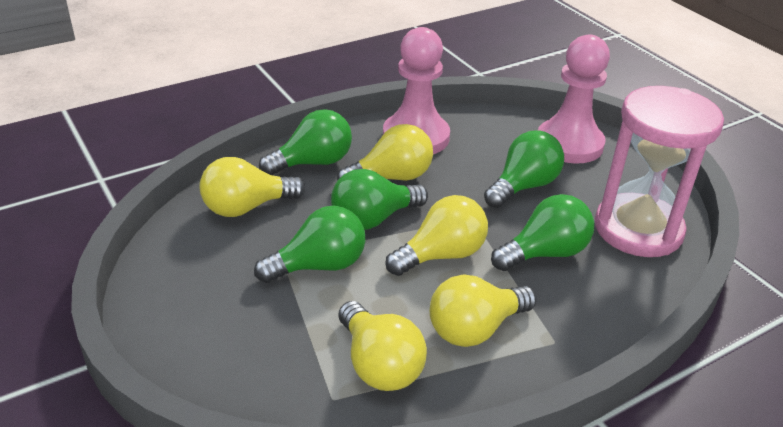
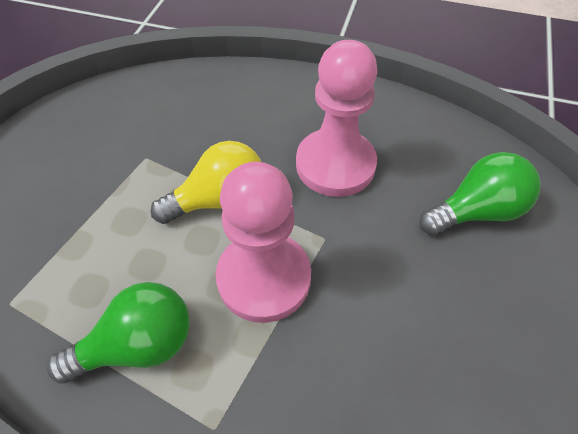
green light bulb: [254,205,365,283] [259,109,352,175] [331,169,428,230] [484,131,564,208] [491,194,594,271] = 5 -> [47,282,190,384] [419,152,540,235] = 2
pink hourglass: [595,86,724,257] = 1 -> none = 0
yellow light bulb: [200,157,305,217] [337,124,433,181] [338,301,427,391] [385,195,488,276] [430,274,536,347] = 5 -> [150,141,261,224] = 1

